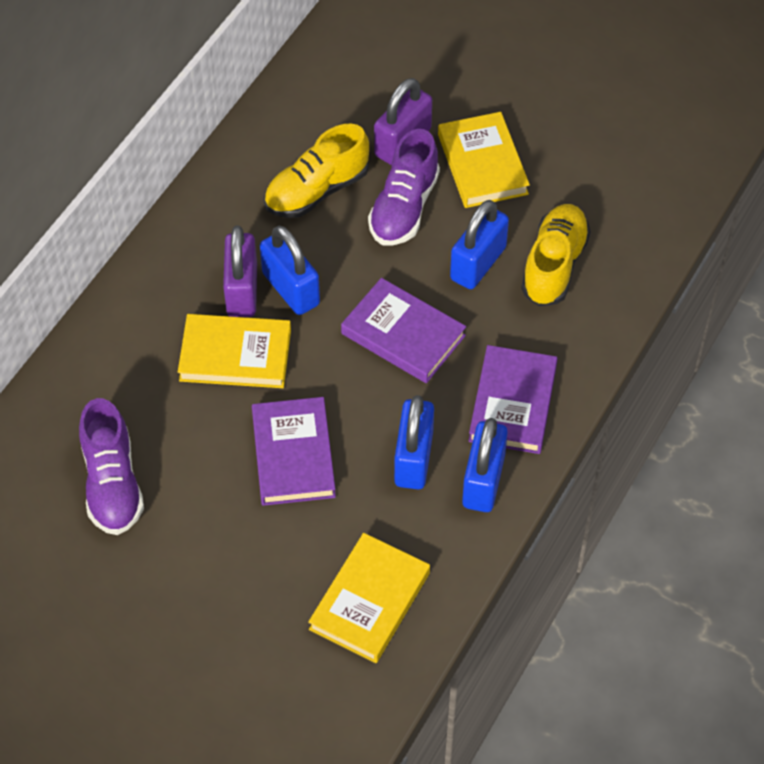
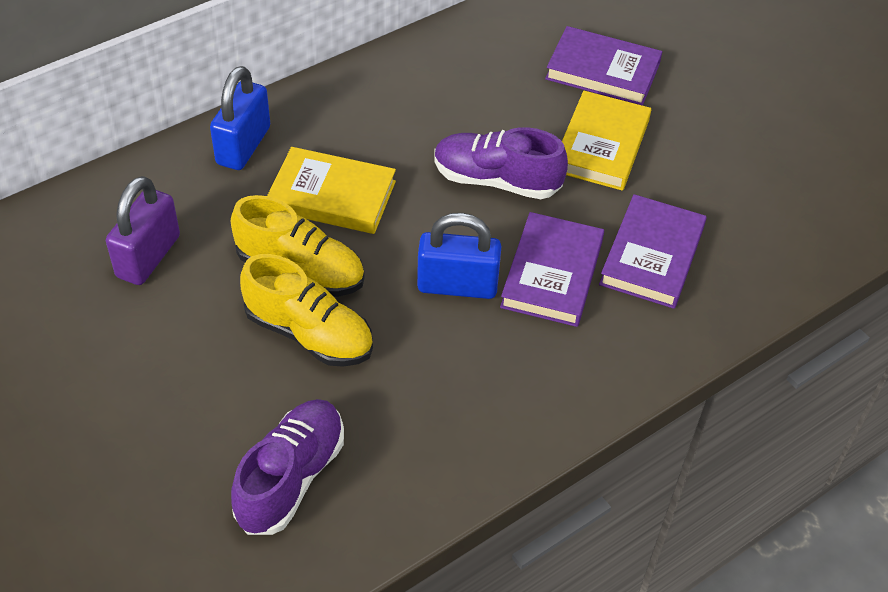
blue padlock: [260,226,320,315] [394,395,434,489] [450,200,509,289] [462,418,508,512] = 4 -> [210,66,270,170] [417,213,501,299] = 2
purple padlock: [223,226,257,317] [374,78,432,165] = 2 -> [106,176,180,285] = 1
yellow book: [178,314,291,388] [308,533,430,663] [438,112,530,208] = 3 -> [267,147,396,234] [562,91,651,191] = 2

